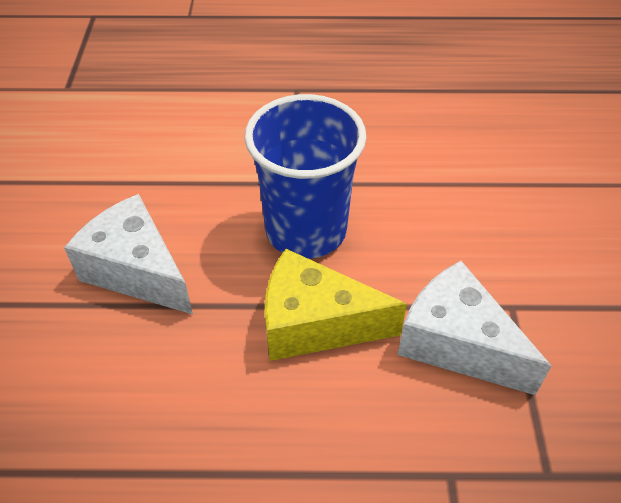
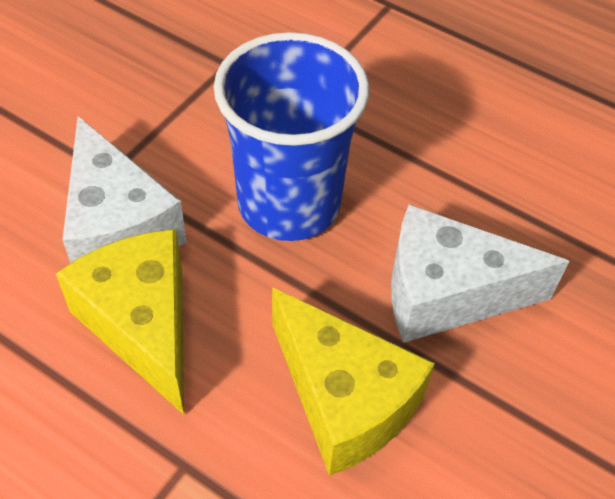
yellow cheese: [265,249,407,361] = 1 -> [56,229,184,415] [272,287,435,476] = 2

